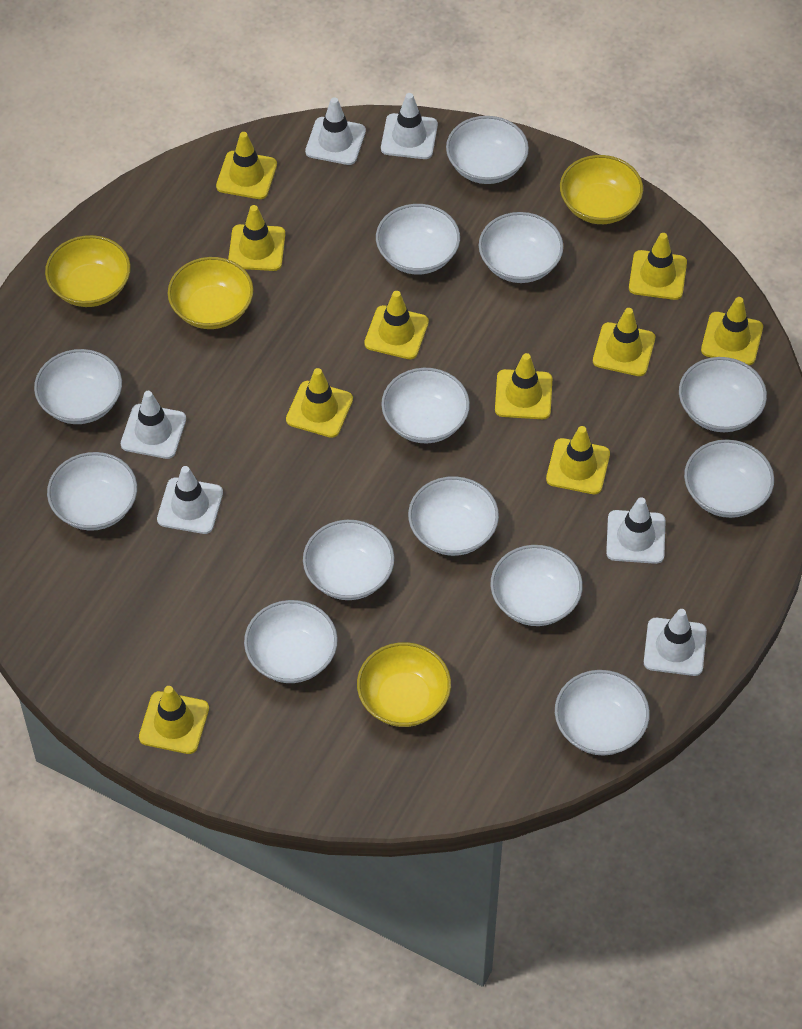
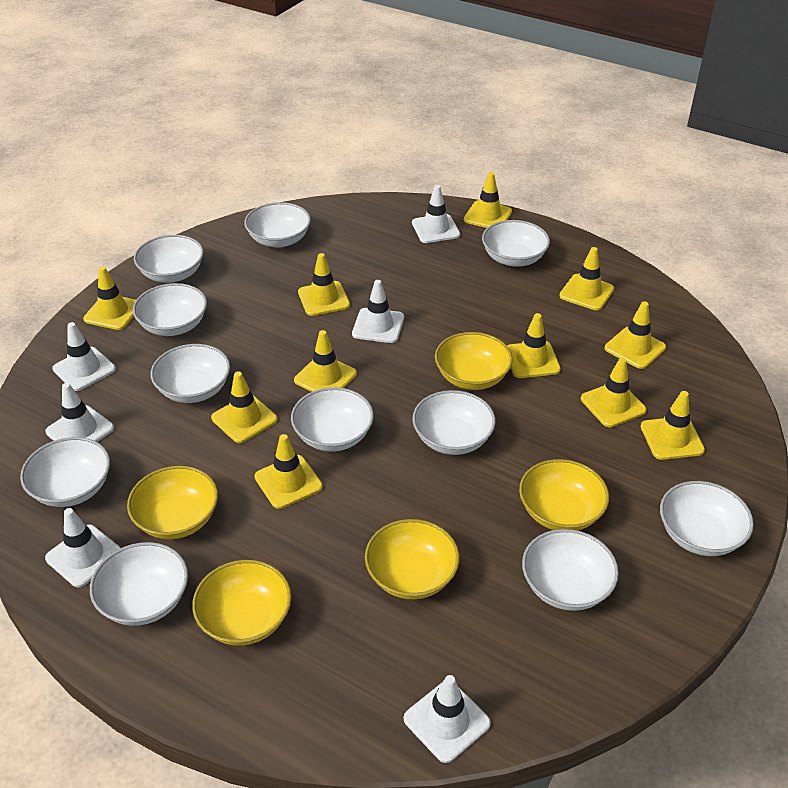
white bowl: [34,349,122,424] [47,452,137,531] [244,600,338,683] [303,520,394,600] [376,204,460,275] [381,368,470,443] [408,476,499,556] [446,116,529,184] [479,212,563,283] [490,545,583,626] [555,670,650,756] [679,357,767,432] [684,439,774,518] = 13 -> [20,437,110,507] [90,542,188,626] [133,283,207,336] [134,235,204,283] [151,344,230,403] [244,202,311,248] [291,387,374,452] [412,390,495,455] [482,220,550,267] [522,529,619,611] [660,481,754,556] = 11
yellow bowl: [45,235,131,307] [168,257,253,329] [357,642,451,727] [560,155,643,224] = 4 -> [127,466,218,539] [192,560,291,646] [365,519,459,599] [435,332,513,390] [519,459,609,531] = 5
yellow traffic cone: [139,686,209,754] [216,132,277,199] [228,205,285,271] [286,368,353,438] [364,291,429,359] [495,353,552,419] [546,426,610,494] [593,308,655,376] [629,233,687,300] [701,297,763,365] = 10 -> [83,266,136,330] [211,371,277,443] [255,434,323,509] [294,330,357,392] [298,253,350,316] [464,172,512,228] [507,313,561,378] [559,247,614,310] [581,357,646,427] [605,301,666,369] [641,391,705,460] = 11

